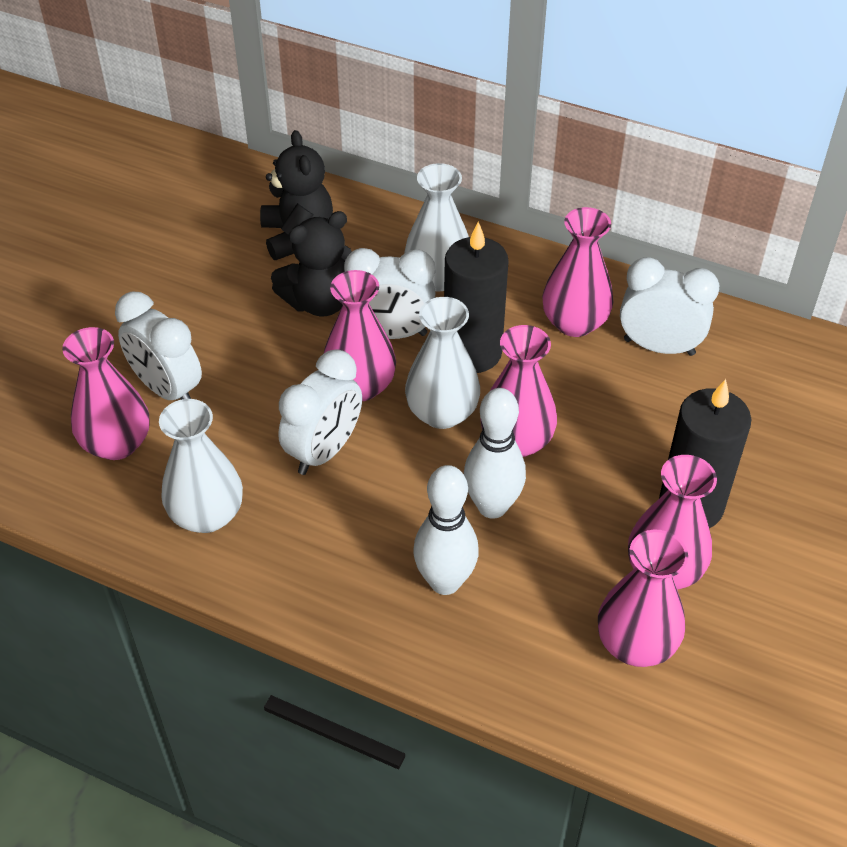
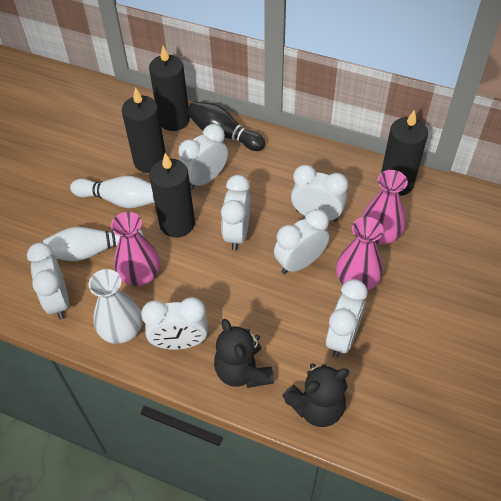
black bowling pin: none = 0 -> [187,101,265,151] = 1
black candle: [444,222,509,373] [659,379,751,528] = 2 -> [122,87,166,173] [149,46,190,131] [149,153,195,238] [381,109,428,196] = 4
pink vase: [62,327,150,460] [324,270,396,401] [480,325,557,457] [542,207,613,337] [598,530,688,667] [628,455,717,590] = 6 -> [111,212,160,286] [336,217,384,290] [361,170,408,245] = 3
white clock: [115,292,202,400] [278,349,362,475] [344,248,435,339] [620,257,719,356] = 4 -> [27,243,69,319] [141,297,208,350] [178,124,228,190] [221,175,250,251] [274,209,329,274] [291,165,348,222] [326,279,367,358] = 7
white vase: [159,399,243,533] [404,163,469,292] [405,297,480,429] = 3 -> [88,269,142,344] = 1

